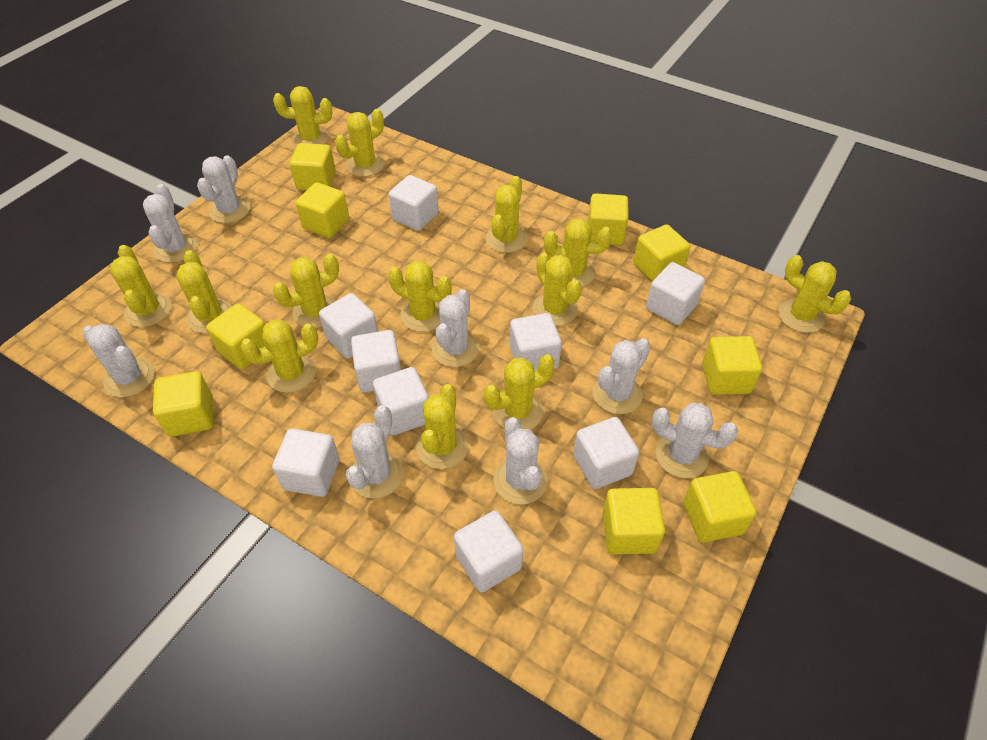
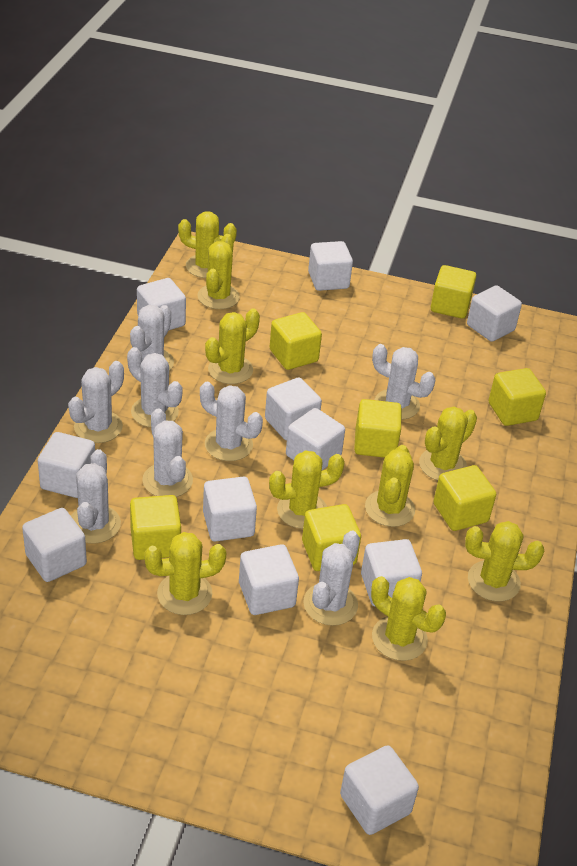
white cube: [272,429,339,497] [319,293,378,359] [351,330,401,392] [373,367,429,436] [389,175,439,231] [454,510,523,593] [510,313,562,371] [573,417,639,489] [646,262,705,325] = 9 -> [22,508,87,582] [38,432,95,498] [137,278,186,330] [203,477,257,542] [239,544,299,615] [265,377,322,440] [286,408,345,470] [308,241,353,291] [340,745,419,835] [361,539,422,607] [467,285,522,342] = 11
yellow cactus: [110,245,171,327] [176,250,232,333] [240,319,318,393] [273,86,332,147] [273,254,339,328] [335,109,384,177] [388,261,452,332] [416,384,469,469] [484,354,555,430] [486,176,527,253] [533,253,582,326] [544,218,612,287] [778,255,851,333] = 13 -> [144,532,226,615] [178,211,237,278] [198,234,240,309] [205,308,260,384] [269,450,345,529] [365,445,415,527] [371,576,446,661] [419,407,477,481] [465,521,544,601] = 9
yellow cube: [153,371,213,437] [206,303,265,370] [290,143,336,190] [296,182,349,238] [588,193,628,245] [602,488,665,554] [633,225,690,281] [683,471,756,543] [702,336,762,395] = 9 -> [130,495,181,560] [270,312,322,370] [302,504,361,571] [354,399,402,458] [431,265,476,319] [434,465,496,531] [489,368,546,426] = 7

